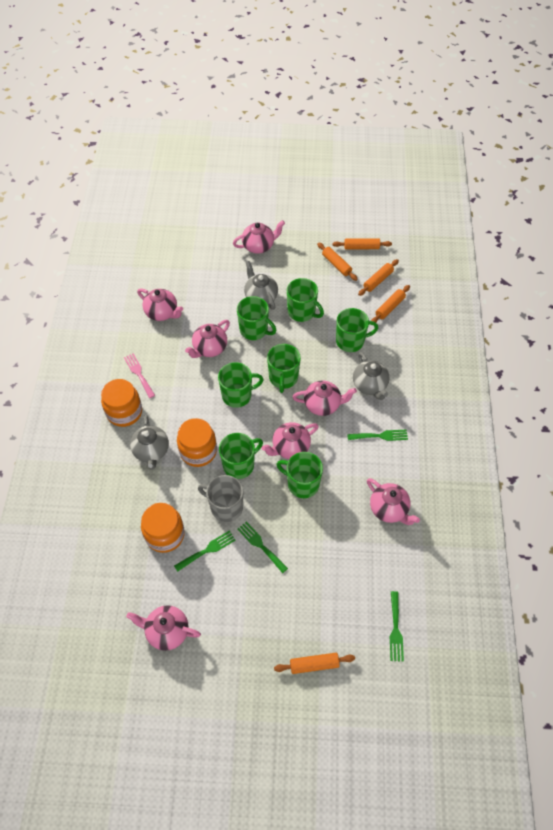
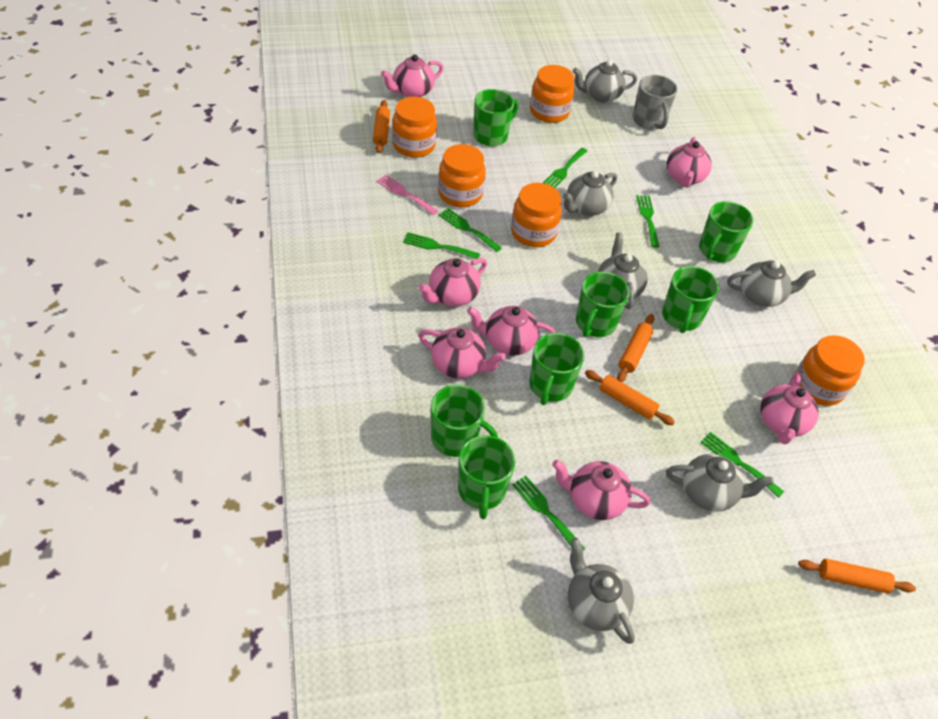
green fork: [174,531,236,572] [237,522,288,573] [347,429,408,441] [390,591,404,662] = 4 -> [403,232,480,259] [438,208,502,252] [512,476,585,550] [543,148,587,188] [636,195,659,247] [701,432,784,498] = 6
grey teapot: [130,415,169,470] [244,261,278,310] [353,352,389,400] = 3 -> [563,171,617,216] [568,538,635,644] [573,60,637,103] [598,232,648,309] [666,454,774,512] [727,260,816,307] = 6
orange jar: [101,379,142,427] [141,503,185,553] [177,418,217,467] = 3 -> [392,97,437,158] [438,144,486,207] [511,183,562,247] [530,65,575,123] [796,335,865,406] = 5
orange rolling pin: [274,653,355,674] [317,242,358,281] [332,238,392,250] [358,259,399,296] [371,285,410,322] = 5 -> [373,100,390,153] [585,370,675,425] [617,314,654,382] [798,559,916,593] = 4

